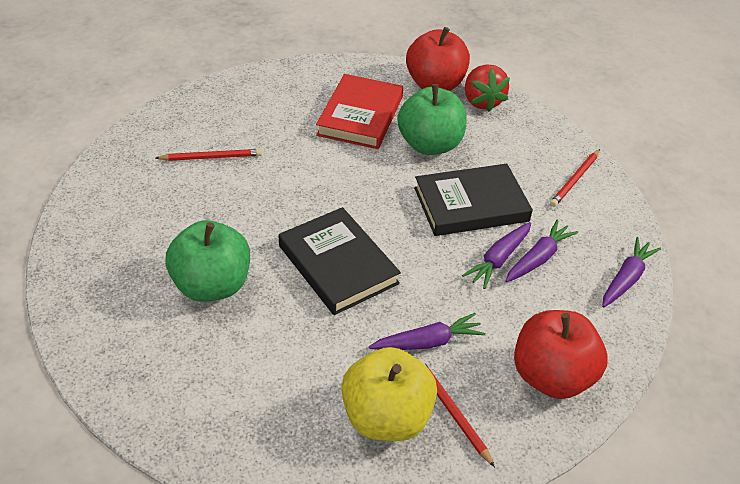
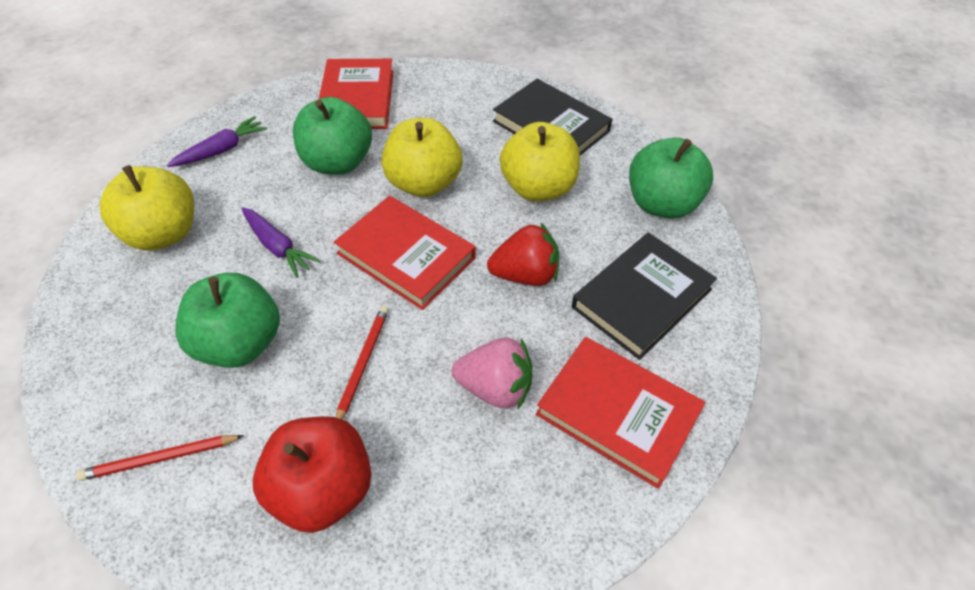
green apple: [165,220,250,302] [397,84,467,155] = 2 -> [175,273,280,368] [293,97,372,175] [629,137,713,219] = 3
pink strawberry: none = 0 -> [452,338,533,409] = 1
purple carrot: [369,313,486,350] [462,222,531,289] [505,220,578,282] [602,237,661,308] = 4 -> [167,116,267,167] [241,207,320,278] = 2
red apple: [406,27,470,91] [514,310,608,399] = 2 -> [253,416,372,533] = 1
red book: [316,74,403,149] = 1 -> [319,59,394,129] [334,196,476,310] [536,337,705,489] = 3
red pencil: [156,149,262,161] [418,359,495,467] [550,149,600,207] = 3 -> [76,435,244,481] [336,306,389,419] = 2
yellow apple: [341,347,437,441] = 1 -> [100,165,194,251] [382,118,462,197] [500,122,580,201] = 3

